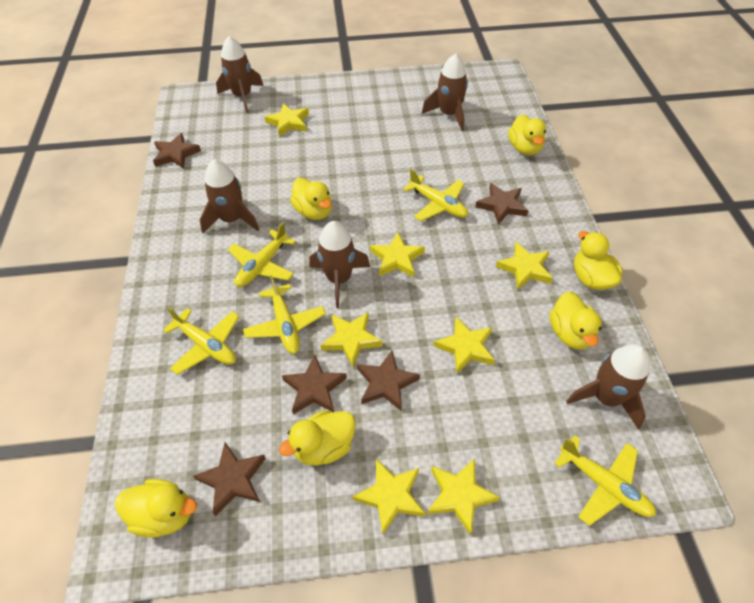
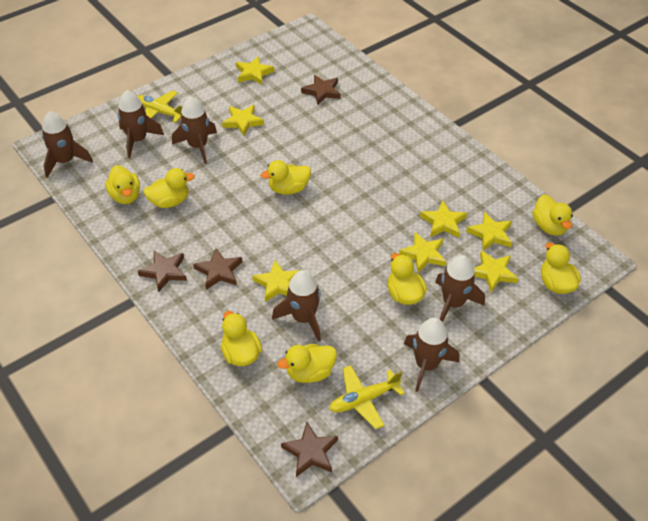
brown rocket: [199,159,260,233] [216,36,264,112] [309,221,370,308] [422,53,468,131] [566,344,650,429] = 5 -> [42,111,93,178] [117,90,164,158] [172,97,217,164] [272,270,321,342] [404,318,459,392] [435,255,485,322] = 6
brown star: [153,133,201,169] [193,443,266,516] [282,355,347,414] [357,351,420,411] [475,183,528,225] = 5 -> [138,250,187,292] [193,248,242,290] [281,422,338,477] [301,75,341,105] = 4
yellow duck: [115,479,197,538] [279,410,356,466] [290,178,332,220] [508,114,546,155] [550,291,602,350] [574,231,622,290] = 6 -> [105,165,140,204] [143,168,195,208] [221,311,262,366] [261,160,311,195] [278,344,337,383] [388,253,427,305] [532,194,573,236] [541,242,581,294] = 8
yellow plane: [163,307,239,375] [228,222,296,287] [243,275,326,354] [403,169,468,221] [554,435,656,526] = 5 -> [137,90,183,123] [329,365,405,429] = 2

